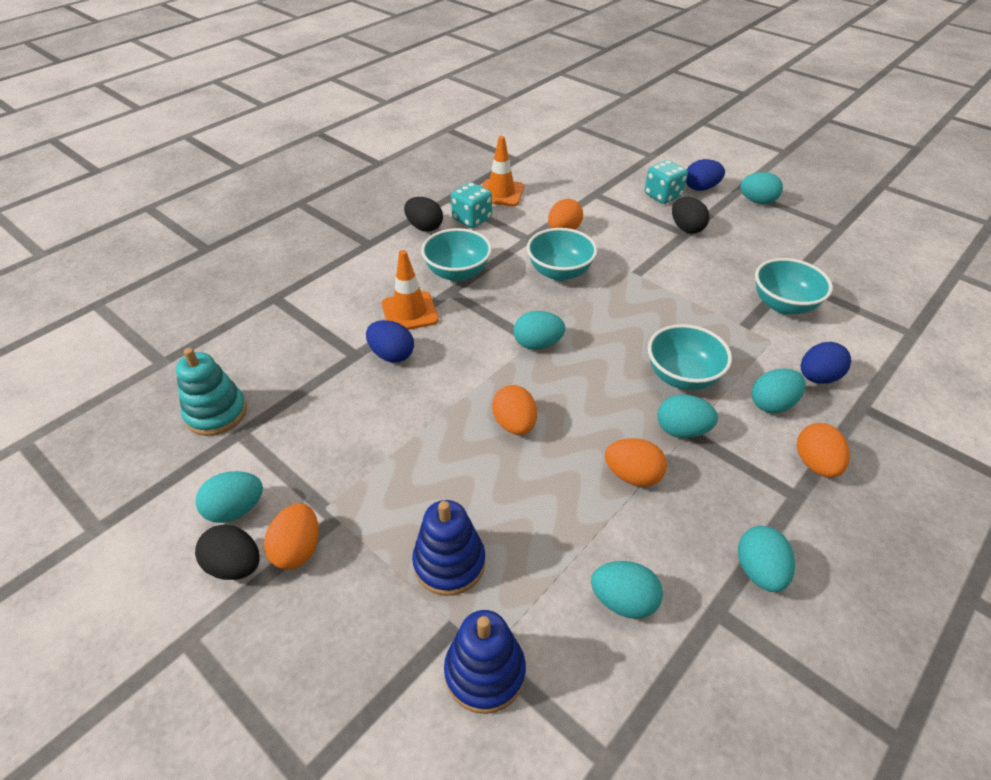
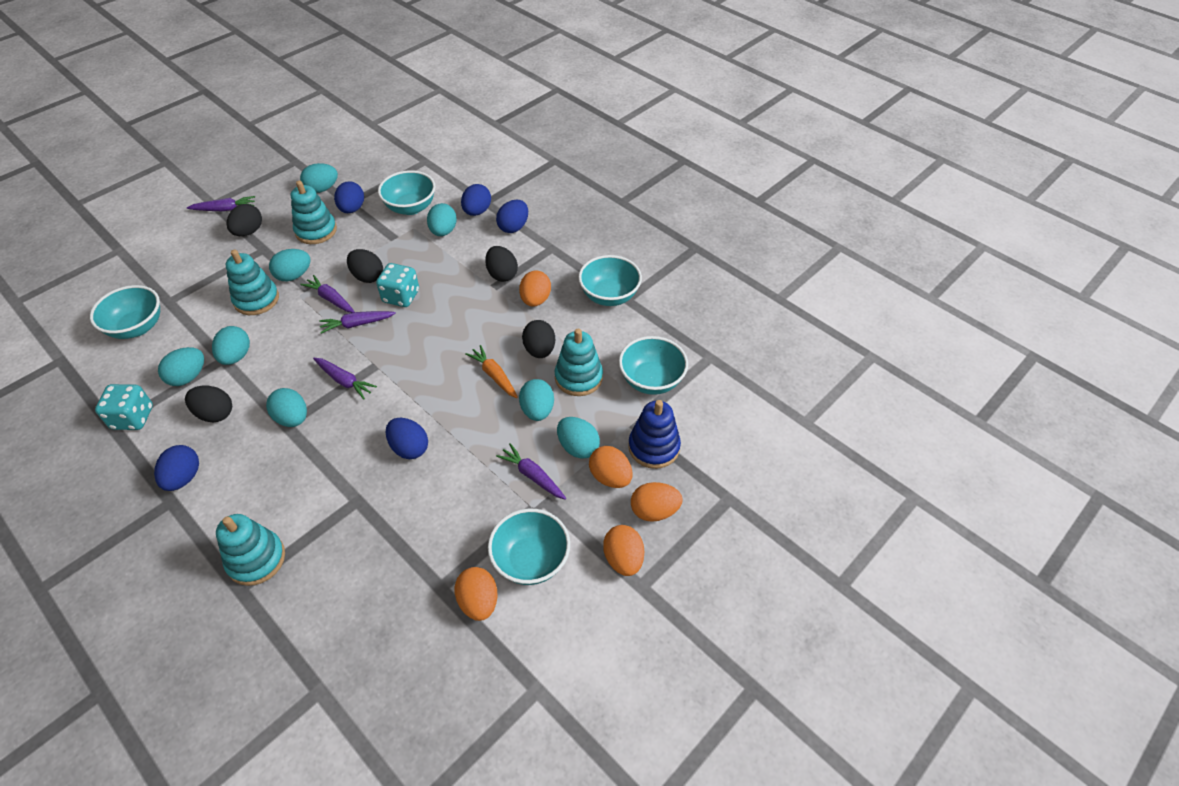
black egg: [195,524,260,580] [404,197,443,232] [672,197,709,234] = 3 -> [185,385,232,422] [227,204,262,236] [347,249,383,283] [485,246,518,282] [522,320,555,358] = 5
blue egg: [366,320,414,362] [686,159,725,191] [801,342,851,384] = 3 -> [154,445,199,491] [334,181,364,213] [385,418,428,459] [461,184,491,216] [496,200,528,233] = 5
blue stacking toy: [412,500,485,596] [444,610,526,714] = 2 -> [628,400,681,469] = 1
orange carrot: none = 0 -> [465,345,518,398] = 1
orange traffic cone: [382,250,439,330] [482,136,524,206] = 2 -> none = 0
purple carrot: none = 0 -> [187,196,255,211] [300,275,355,313] [313,358,377,399] [319,311,396,334] [496,443,566,500] = 5
turquoise bowl: [421,228,492,282] [527,228,597,281] [648,324,732,390] [755,258,833,315] = 4 -> [90,285,160,339] [378,170,435,215] [488,509,570,585] [578,255,642,306] [619,336,688,395] = 5
turquoise egg: [196,471,263,523] [514,311,566,350] [591,561,663,619] [657,394,718,438] [738,526,795,592] [740,172,783,204] [752,369,806,413] = 7 -> [158,347,204,386] [212,326,250,365] [266,388,307,427] [269,249,311,281] [300,163,338,193] [427,203,457,236] [519,379,554,421] [557,417,600,459] = 8
turquoise stacking toy: [176,348,247,436] = 1 -> [216,514,285,586] [225,249,279,315] [291,181,337,244] [555,329,603,396] = 4

